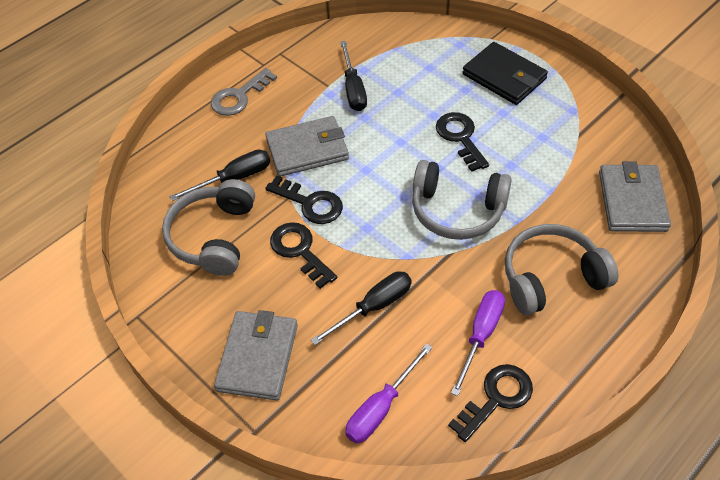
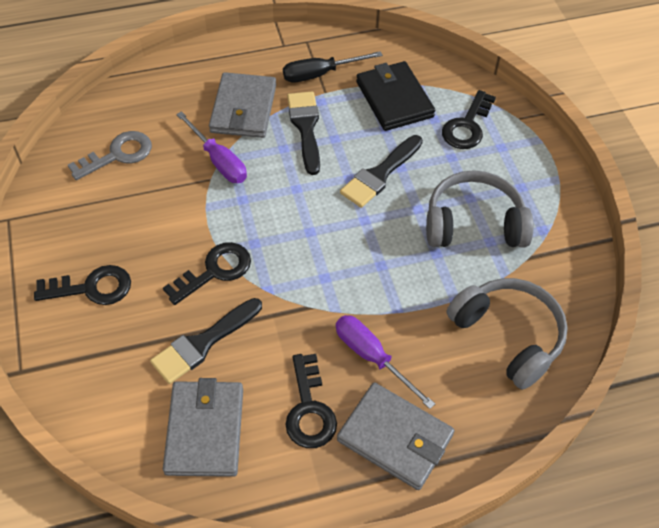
black brush: none = 0 -> [150,298,262,384] [287,92,320,175] [340,135,423,208] = 3
black screwdriver: [170,150,270,201] [311,271,412,345] [340,41,367,111] = 3 -> [283,51,383,83] = 1
grey headphones: [162,179,255,276] [412,160,512,240] [505,224,619,315] = 3 -> [426,170,534,247] [447,278,568,390] = 2

